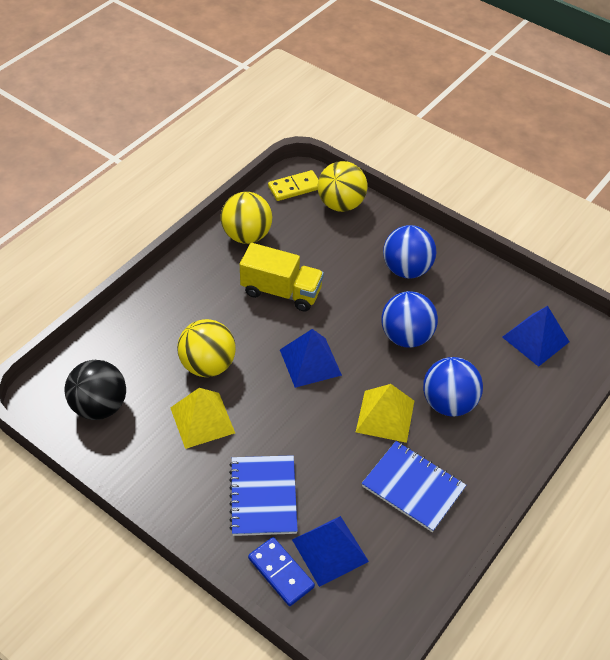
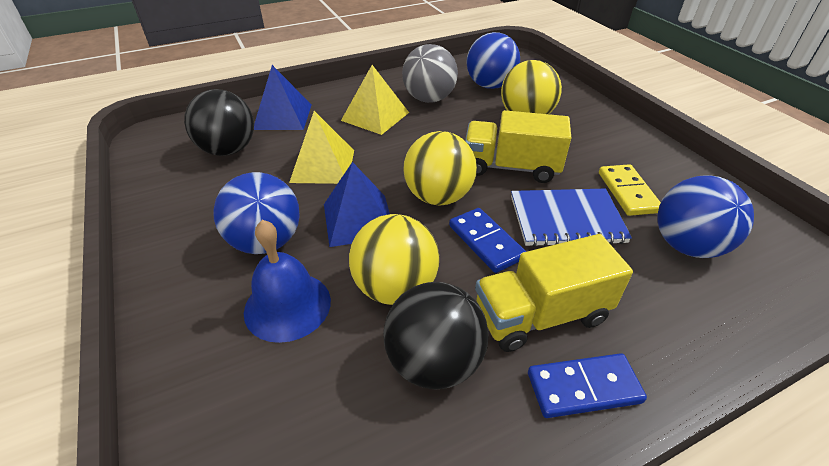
black ball: [65,360,126,420] = 1 -> [184,89,254,156] [383,282,489,390] = 2
blue bell: none = 0 -> [244,220,331,343] = 1
blue domino: [248,537,315,606] = 1 -> [449,208,526,273] [528,353,647,418] = 2
blue notebook: [229,455,298,536] [361,441,466,532] = 2 -> [511,188,632,247] = 1
blue pyramid: [280,329,342,388] [292,516,369,587] [502,306,569,367] = 3 -> [254,65,312,130] [324,162,390,247] = 2
grey ball: none = 0 -> [402,44,458,103] = 1
yellow truck: [240,243,324,312] = 1 -> [465,110,571,183] [475,234,633,352] = 2

